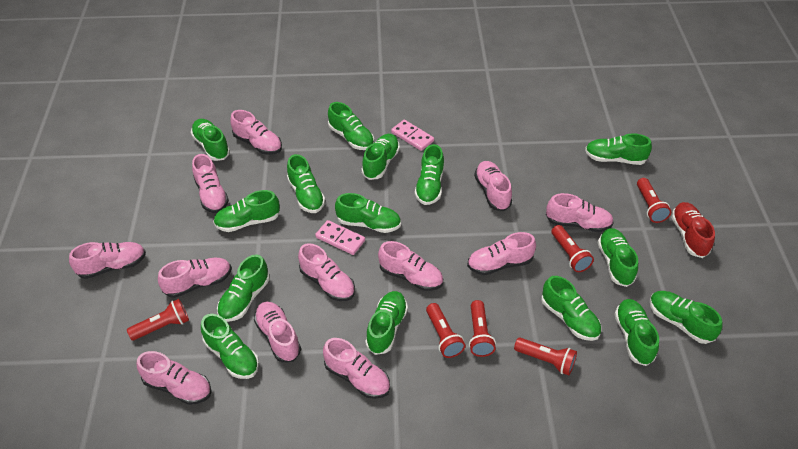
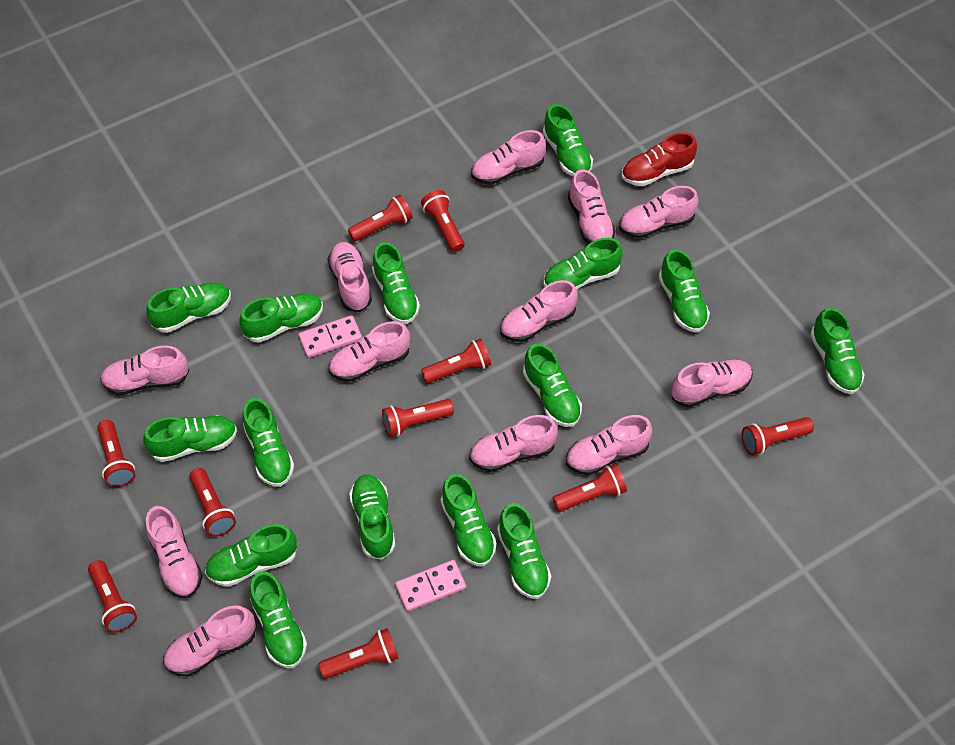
red flashlight: [127,299,189,340] [426,303,465,358] [469,300,496,357] [514,337,577,375] [551,225,594,272] [637,178,671,223] = 6 -> [88,560,137,633] [97,420,135,487] [190,468,236,537] [319,628,399,679] [348,195,413,242] [382,399,454,437] [421,190,465,252] [421,338,491,383] [553,464,627,512] [742,417,814,455] = 10

